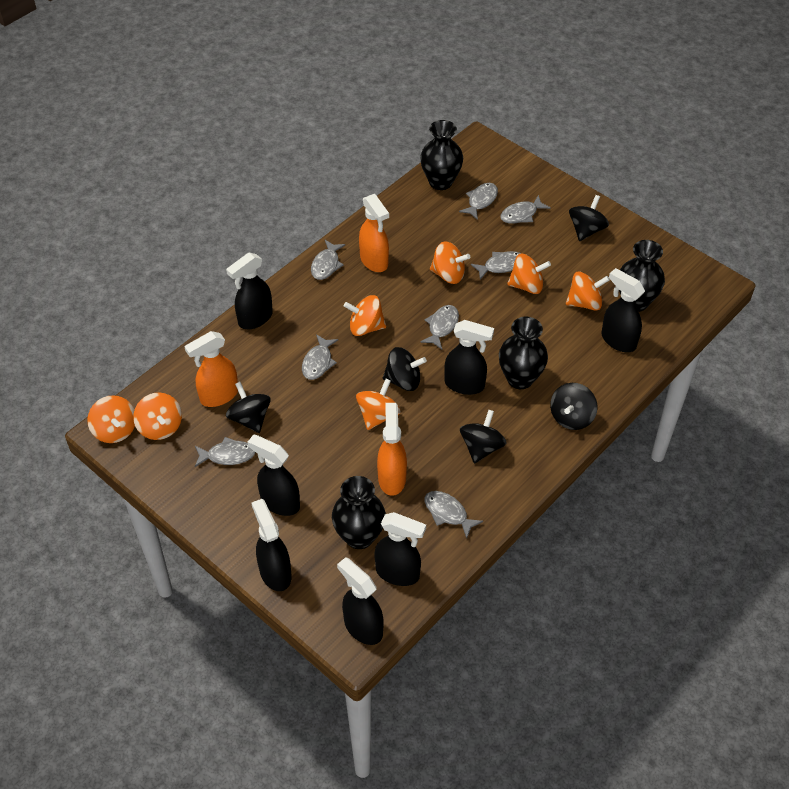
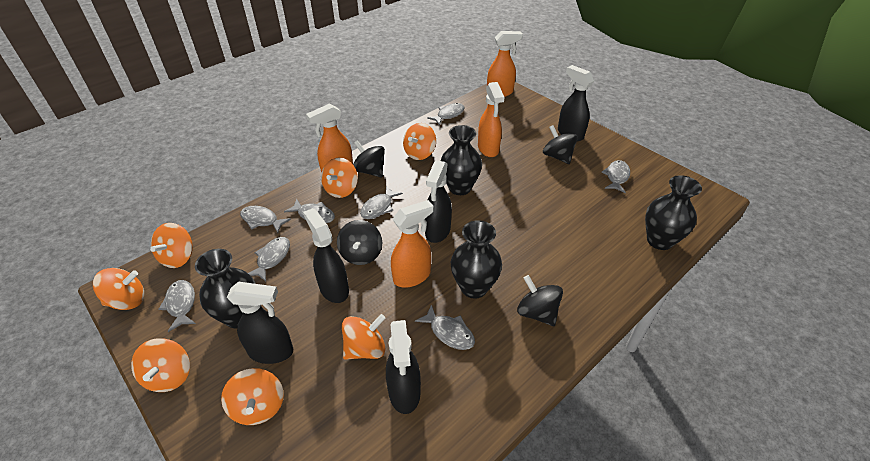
black spinning top: [226,382,271,433] [383,347,427,391] [460,410,507,464] [550,383,597,430] [569,195,609,241] = 5 -> [337,220,382,265] [353,140,385,177] [517,275,563,326] [543,125,578,164] = 4
black spray bottle: [226,253,273,329] [247,435,300,516] [252,499,291,591] [337,557,384,645] [374,512,426,586] [444,320,494,395] [601,268,645,352] = 7 -> [227,281,293,364] [303,208,349,303] [386,320,421,414] [425,160,452,243] [558,65,594,141] = 5
orange spray bottle: [184,331,238,407] [359,194,389,272] [377,403,407,496] = 3 -> [306,103,353,173] [391,200,434,287] [478,82,505,157] [487,31,523,97] = 4

